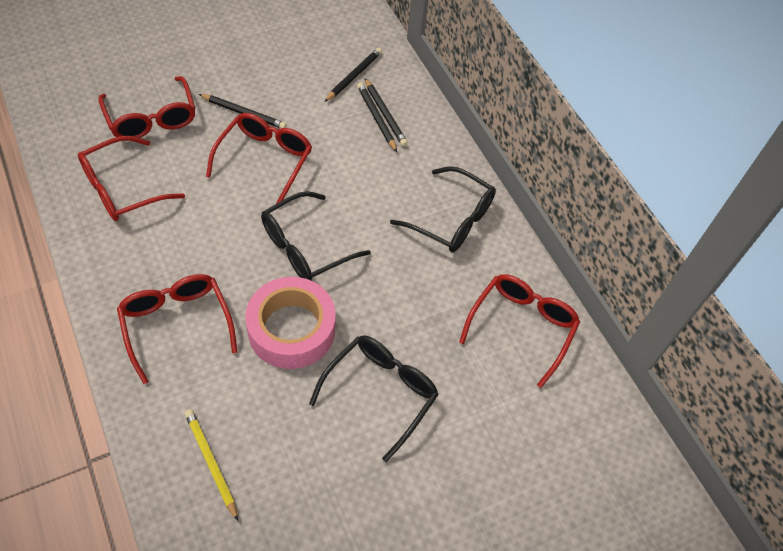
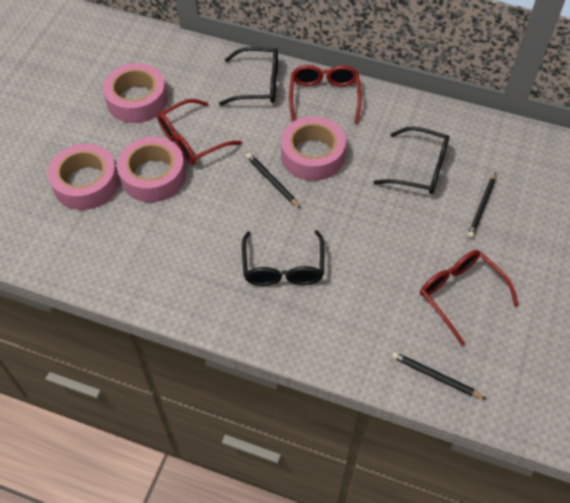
black pencil: [199,94,287,128] [324,48,382,102] [357,82,397,152] [365,78,408,146] = 4 -> [246,153,301,209] [392,352,486,399] [467,172,496,238] = 3
pink tape: [245,277,336,369] = 1 -> [47,144,119,210] [103,63,167,123] [117,137,186,202] [281,116,346,181] = 4
red glasses: [78,136,185,221] [98,76,196,138] [117,274,238,384] [206,113,312,204] [459,274,580,388] = 5 -> [157,99,242,165] [289,65,362,124] [420,250,519,345] = 3
yellow pencil: [185,409,238,521] = 1 -> none = 0

